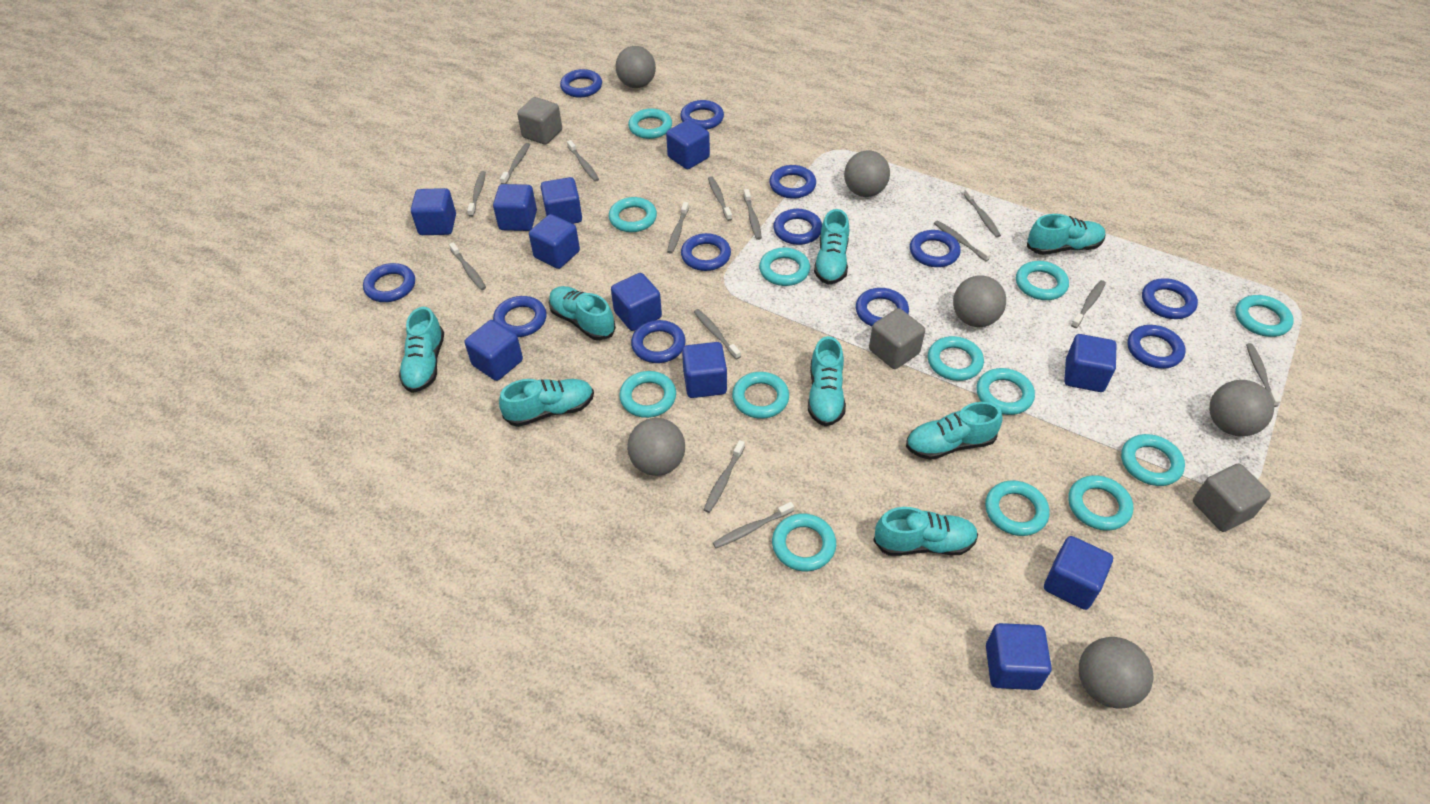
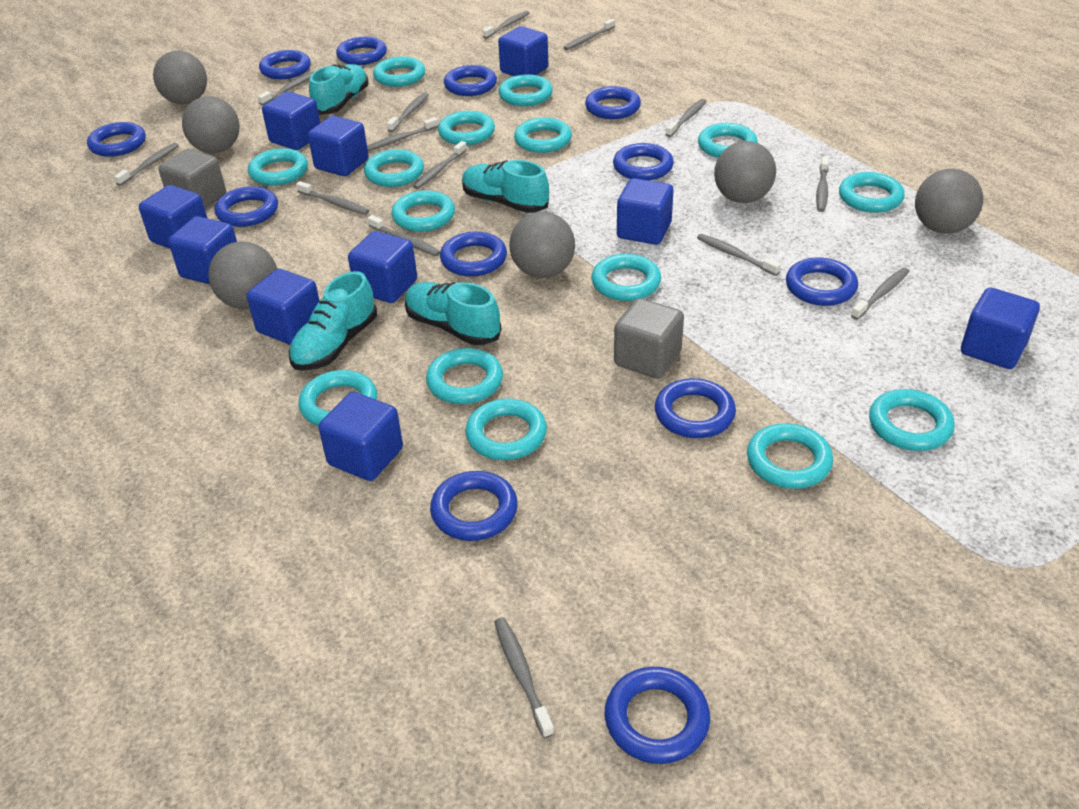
blue cube: [411,188,456,235] [465,320,523,381] [493,184,537,231] [529,214,580,269] [541,177,582,224] [611,273,662,331] [666,119,710,169] [682,342,727,398] [986,623,1052,690] [1044,536,1113,610] [1064,334,1116,392] = 11 -> [139,185,207,249] [168,216,237,284] [247,269,320,345] [262,92,320,150] [308,116,369,176] [318,392,403,481] [348,231,417,303] [498,26,548,76] [617,178,673,245] [961,288,1040,369] = 10
grey cube: [517,97,562,145] [869,308,925,369] [1193,463,1271,532] = 3 -> [158,149,226,208] [614,298,684,379] = 2
turquoise ring: [609,197,657,232] [619,371,676,418] [628,108,672,139] [732,372,789,419] [759,248,810,286] [772,514,836,571] [928,336,984,381] [977,368,1035,415] [985,480,1050,536] [1016,261,1069,300] [1068,475,1133,531] [1121,434,1185,486] [1235,295,1294,337] = 13 -> [248,148,308,186] [298,370,377,426] [364,149,424,187] [373,56,425,87] [391,190,455,232] [426,348,503,404] [438,111,495,145] [465,399,547,460] [499,74,553,106] [514,117,572,153] [591,254,661,301] [698,123,758,158] [747,423,833,489] [839,172,905,213] [869,389,955,451] = 15
turquoise shoe: [399,307,444,393] [499,379,594,427] [549,286,616,340] [808,336,846,426] [814,209,849,285] [873,507,978,556] [906,402,1003,460] [1027,214,1105,255] = 8 -> [289,271,377,371] [309,64,368,115] [405,282,501,345] [462,160,549,213] = 4

